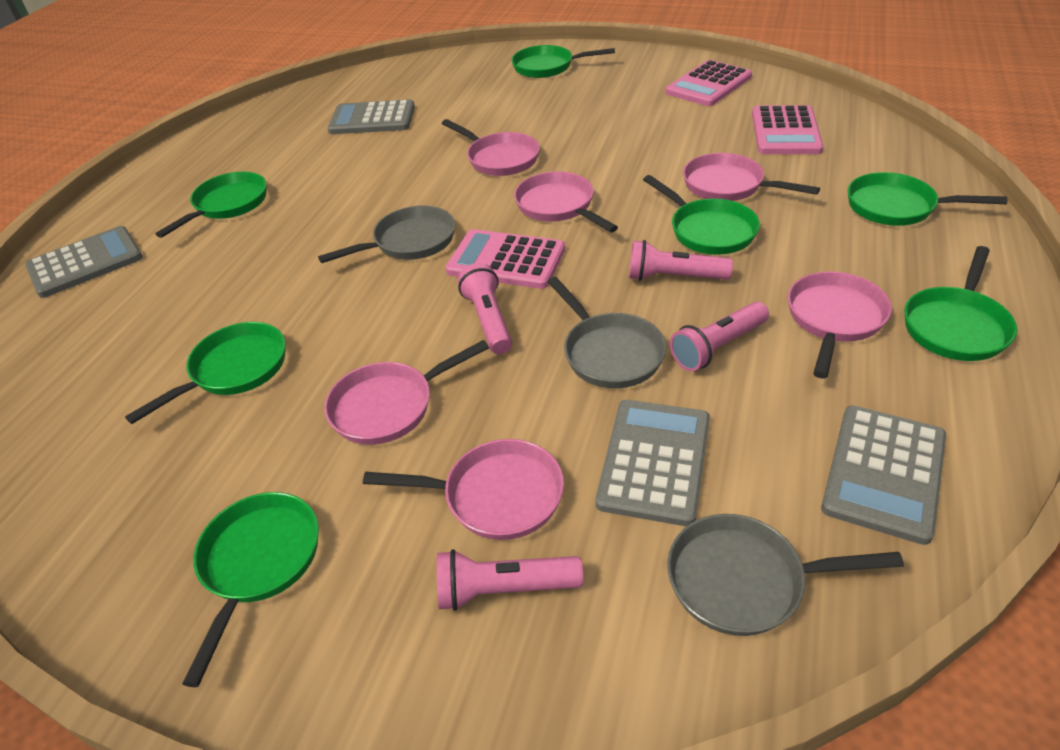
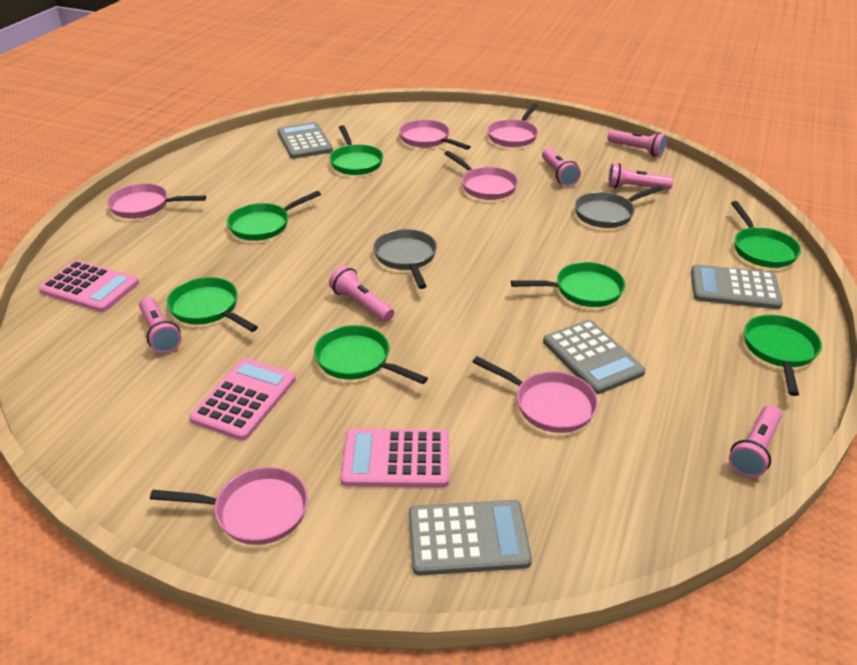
grey pan: [318,205,455,263] [547,277,666,388] [667,514,904,636] = 3 -> [373,229,437,289] [575,185,663,228] = 2
pink flashlight: [437,549,583,611] [458,263,512,354] [629,240,733,281] [670,302,769,371] = 4 -> [139,297,182,353] [329,265,394,322] [542,148,581,186] [607,130,667,157] [608,163,673,190] [729,405,782,478] = 6

